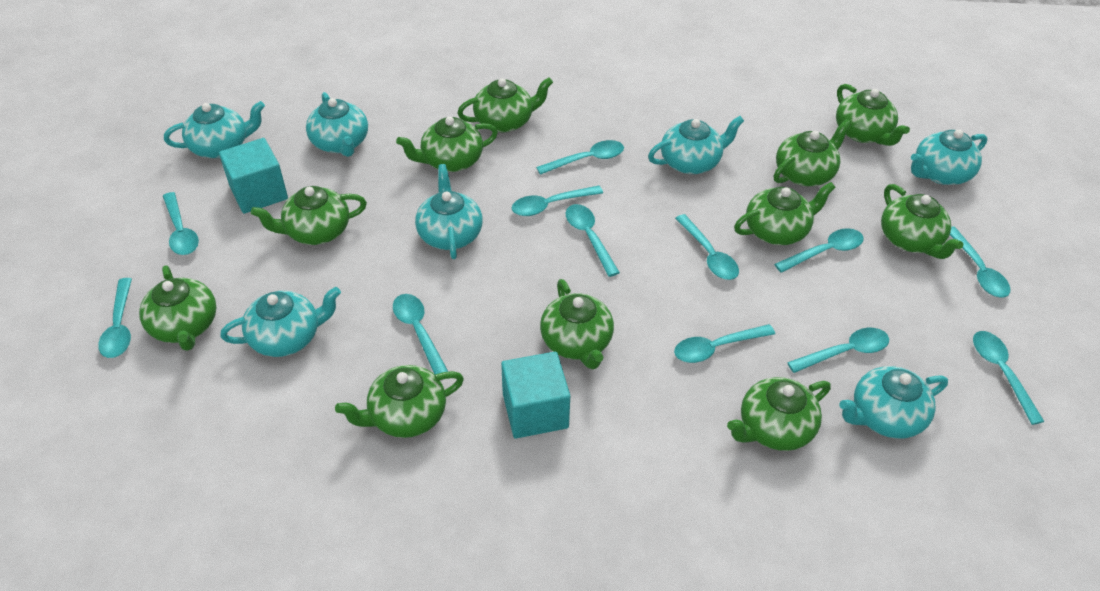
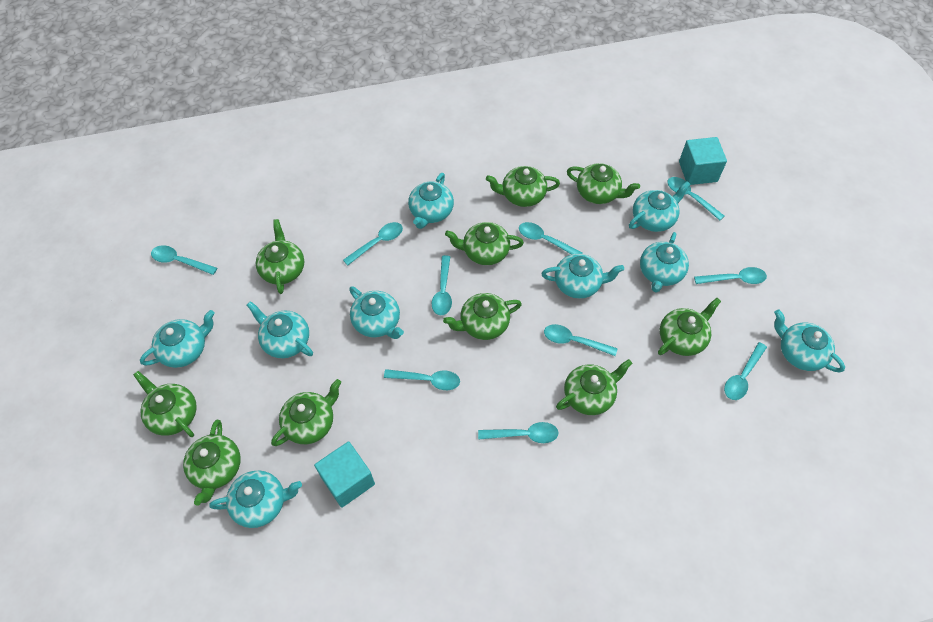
green teapot: [139,265,216,351] [251,186,367,245] [335,365,464,438] [396,116,498,172] [457,77,553,133] [540,279,614,370] [727,377,831,451] [734,182,836,245] [774,119,852,186] [836,84,910,146] [881,184,963,259] = 11 -> [133,371,197,437] [183,420,241,506] [256,219,304,294] [271,379,341,446] [443,293,522,340] [445,222,524,265] [486,166,560,207] [556,359,633,415] [567,163,640,204] [658,298,721,356] = 10
turquoise spoon: [98,278,132,358] [163,192,199,255] [393,294,448,375] [512,186,603,216] [536,140,624,175] [566,204,620,277] [674,324,775,363] [675,214,739,280] [774,228,864,273] [787,328,889,373] [950,227,1011,297] [973,331,1045,425] = 12 -> [151,245,217,275] [343,222,403,266] [384,369,460,390] [432,255,452,315] [478,422,559,443] [519,222,583,255] [544,324,617,356] [667,177,724,220] [694,267,767,284] [724,342,767,400] = 10
turquoise teapot: [164,101,265,158] [220,287,341,357] [306,92,368,157] [415,164,483,259] [648,116,744,174] [839,366,948,438] [911,129,987,185] = 7 -> [140,310,215,368] [209,470,302,528] [247,301,313,358] [349,286,404,339] [408,173,454,229] [541,254,624,299] [629,181,691,232] [640,232,689,292] [774,309,845,372] = 9

